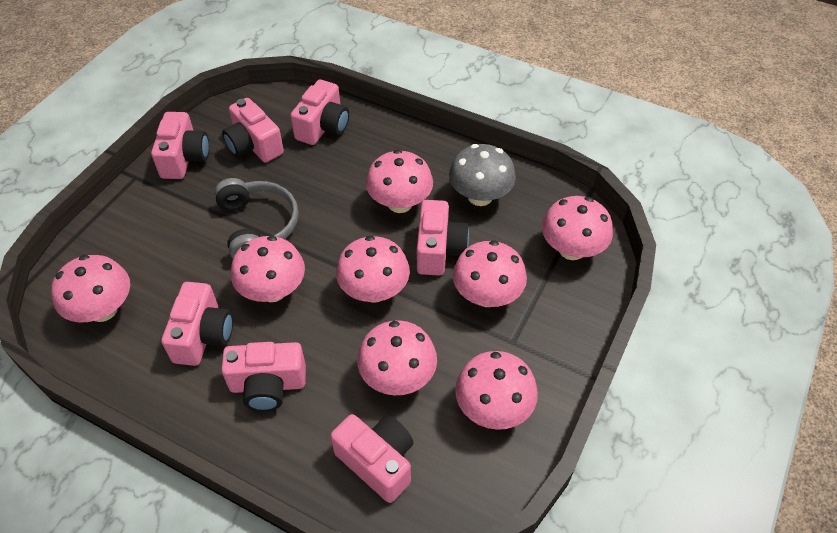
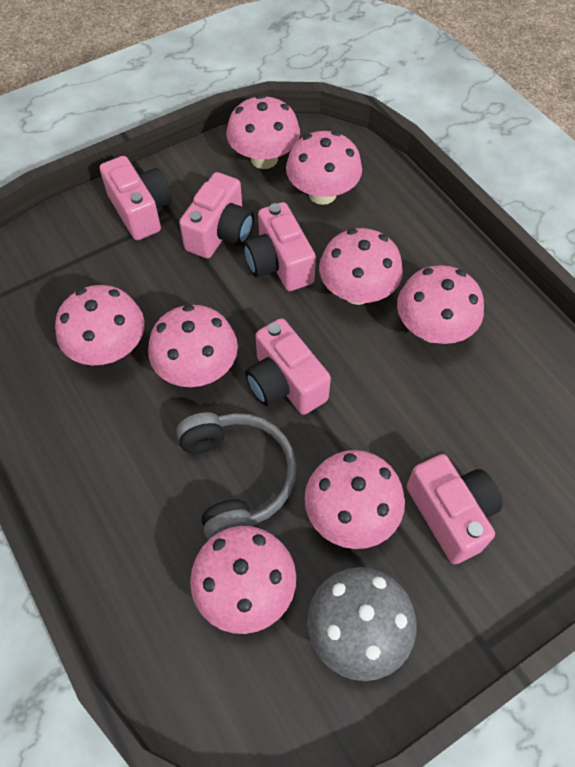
pink camera: [151,112,209,179] [161,282,233,366] [221,342,306,411] [222,98,284,163] [290,80,349,145] [330,414,414,503] [417,200,469,276] = 7 -> [100,156,172,240] [179,172,254,259] [243,202,316,291] [245,318,331,415] [407,454,503,564] = 5

